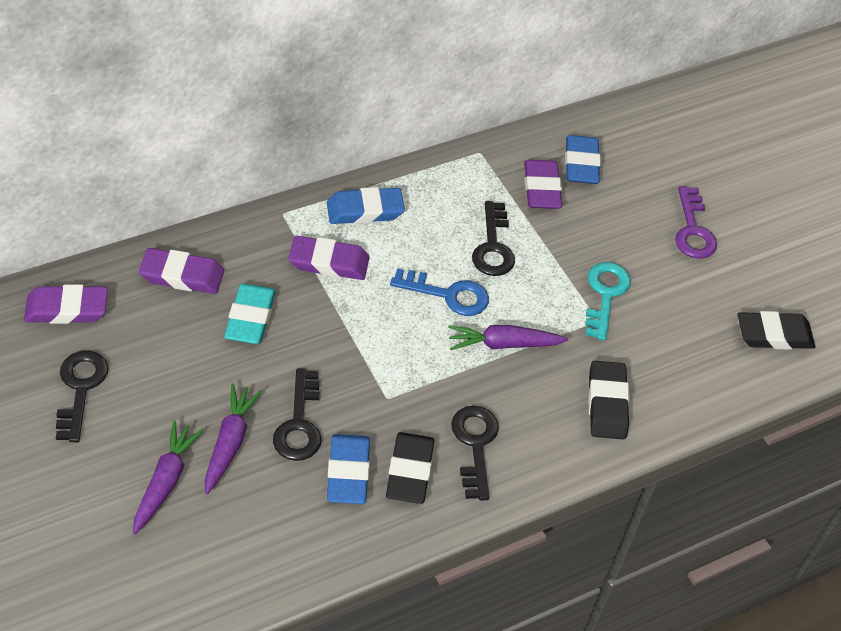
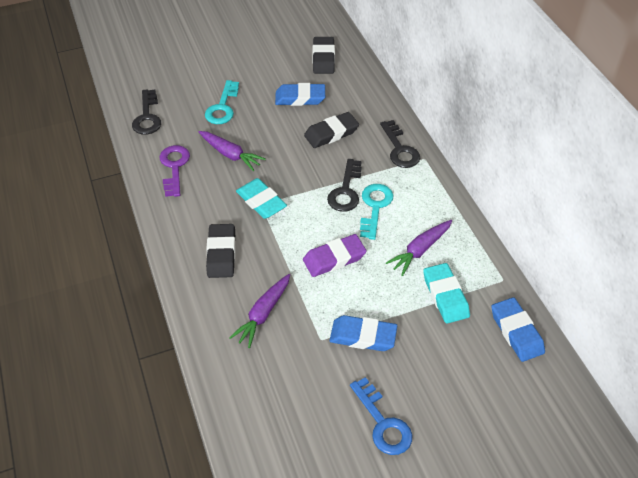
black key: [56,350,109,442] [273,368,321,461] [451,406,499,500] [472,201,515,276] = 4 -> [132,90,161,135] [327,159,362,212] [380,120,420,168] = 3
purple eraser: [24,284,108,324] [139,248,224,294] [289,236,369,280] [524,160,562,209] = 4 -> [303,234,366,277] = 1
turquoise eraser: [224,284,276,344] = 1 -> [236,178,287,219] [423,263,470,324] = 2
turquoise key: [585,262,631,341] = 1 -> [205,80,239,124] [360,184,393,240] = 2

